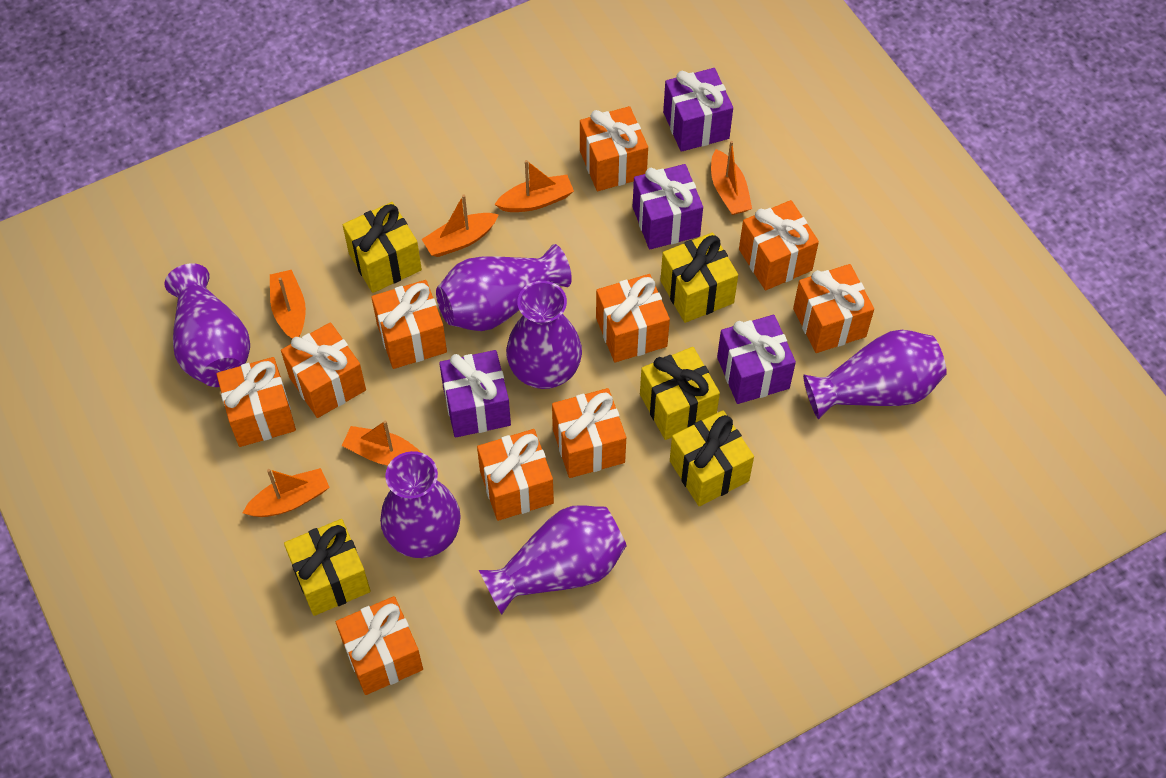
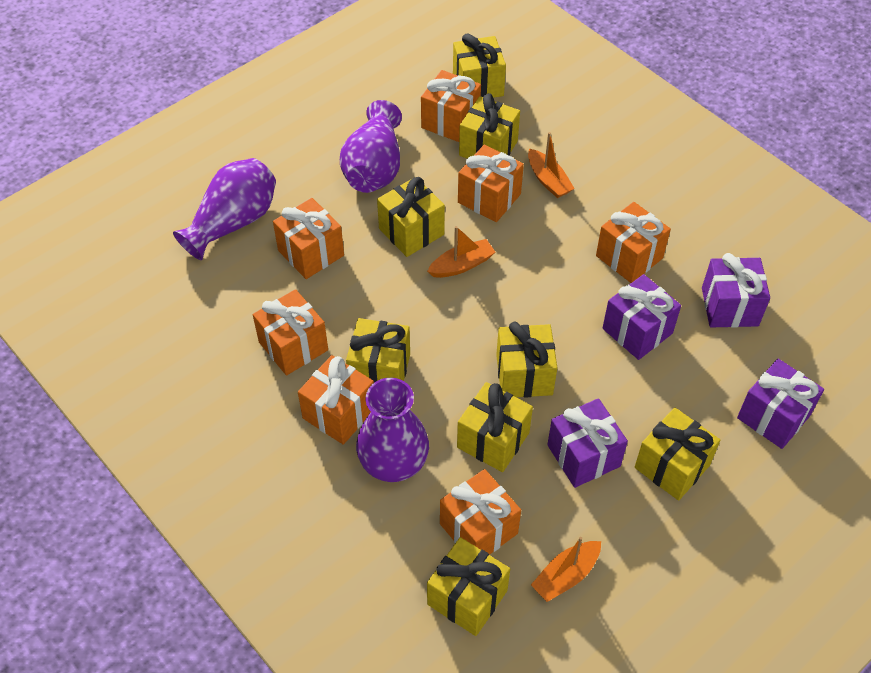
orange boat: [243,468,330,517] [270,270,306,339] [342,420,420,466] [422,194,499,257] [494,160,574,212] [711,141,752,215] = 6 -> [427,226,495,278] [528,132,575,198] [531,537,601,602] = 3
orange gift: [216,357,296,447] [281,322,366,418] [336,596,423,695] [371,280,447,369] [477,429,554,521] [552,388,626,478] [580,106,648,191] [596,274,670,362] [739,200,819,290] [793,264,874,353] = 10 -> [253,289,328,375] [273,198,344,279] [298,355,374,445] [421,70,481,142] [440,469,521,555] [458,144,524,222] [596,202,671,283] = 7
purple vase: [164,263,250,387] [380,451,461,558] [436,244,572,331] [479,505,627,614] [506,281,582,389] [803,330,947,419] = 6 -> [173,158,276,260] [340,100,402,193] [356,378,429,482] = 3
yellow gift: [284,519,371,616] [343,202,422,293] [640,347,720,440] [660,233,738,323] [670,410,754,506] = 5 -> [346,318,410,383] [377,177,445,257] [427,537,510,636] [453,34,506,98] [457,382,533,472] [459,93,520,159] [496,322,557,398] [635,407,721,501] = 8

